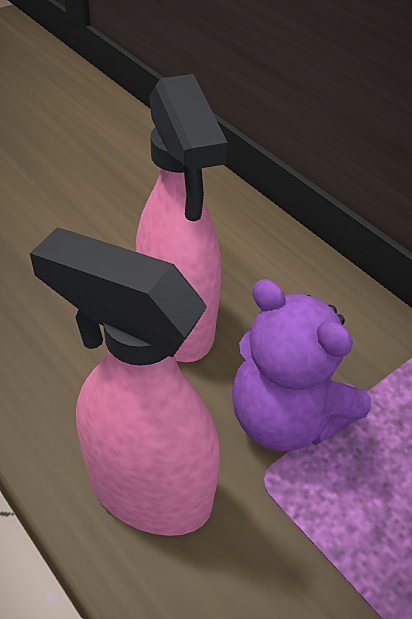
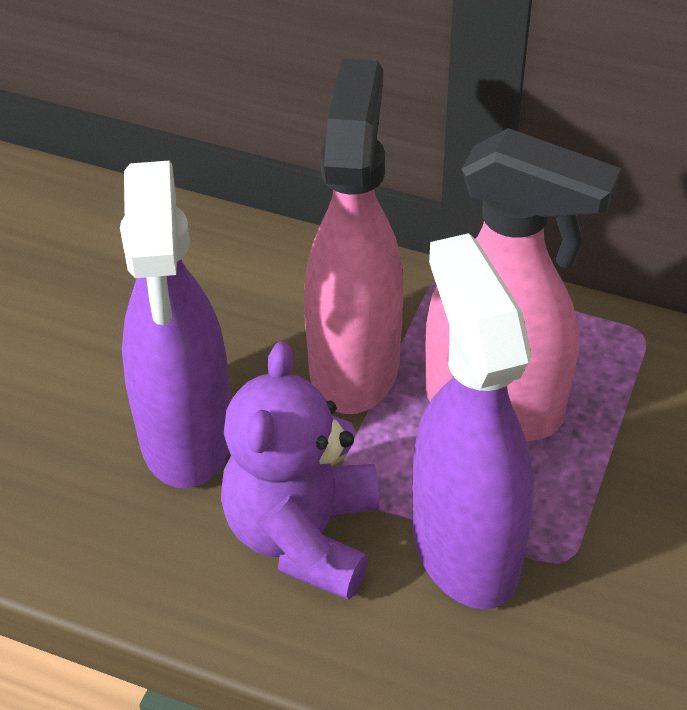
purple spray bottle: none = 0 -> [120,161,231,488] [412,233,534,609] = 2

